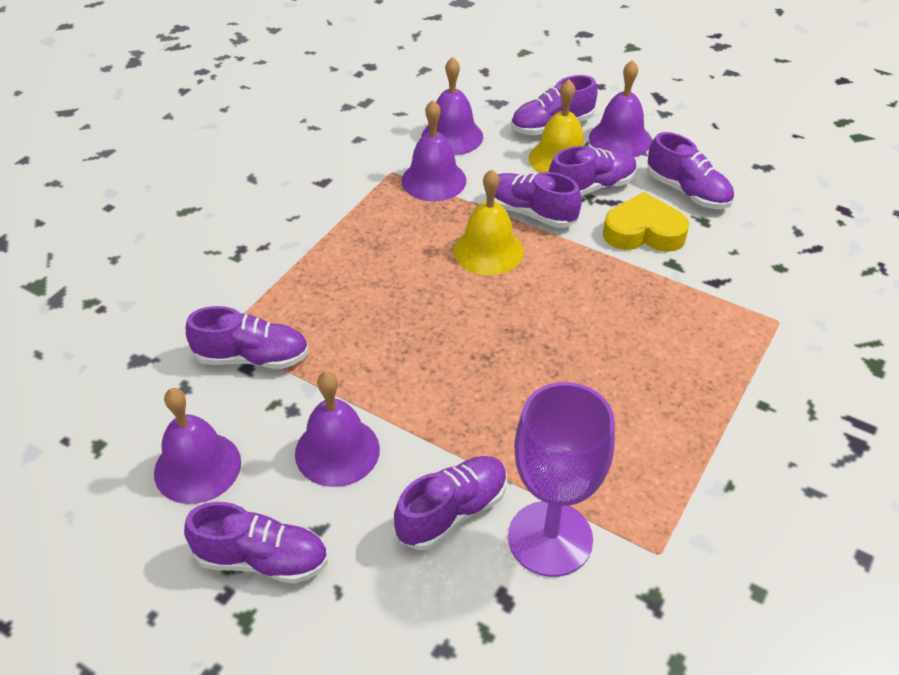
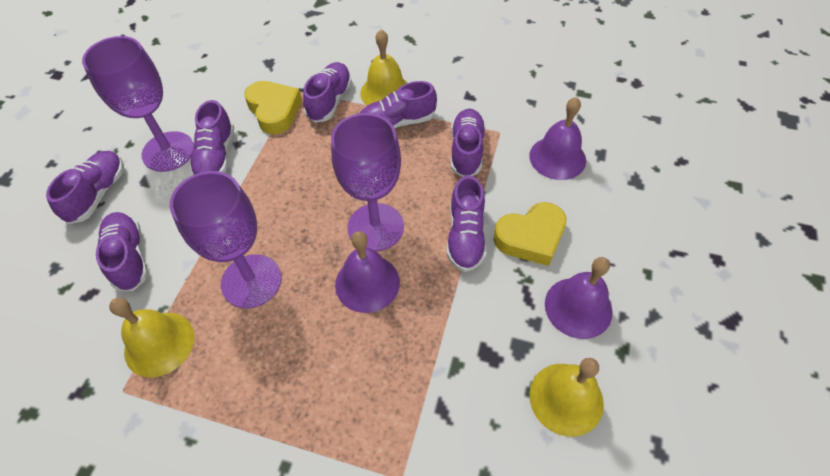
purple bell: [154,388,241,504] [295,372,380,487] [402,100,466,201] [422,57,483,155] [589,60,651,157] = 5 -> [335,231,400,313] [529,97,586,180] [545,257,613,339] = 3
purple goblet: [508,382,615,577] = 1 -> [82,36,195,172] [170,171,282,308] [331,113,404,251] = 3
yellow bell: [454,169,524,275] [529,79,584,173] = 2 -> [109,297,194,377] [360,29,408,105] [529,358,604,437] = 3
yellow heart: [603,192,689,252] = 1 -> [244,81,302,134] [494,202,567,266] = 2

